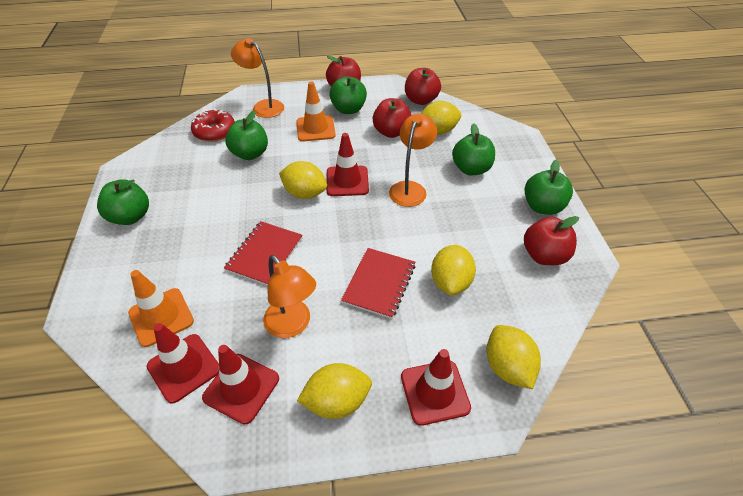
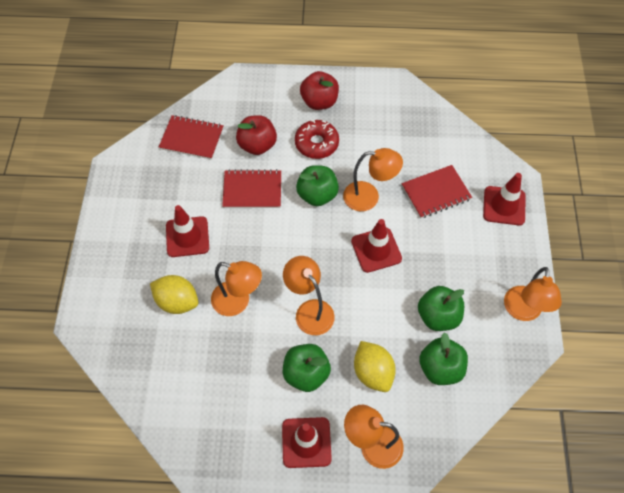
green apple: [97,180,149,225] [225,111,268,160] [329,76,367,114] [452,123,495,175] [525,159,573,215] = 5 -> [283,344,331,392] [296,165,339,206] [418,286,464,331] [419,332,468,385] = 4
orange lamp: [231,38,284,118] [263,255,316,338] [389,114,437,207] = 3 -> [211,261,262,316] [283,256,335,335] [343,148,403,211] [344,405,404,469] [504,267,562,321] = 5
orange traffic cone: [128,270,194,347] [296,82,336,142] = 2 -> none = 0
red apple: [326,56,361,87] [373,98,411,138] [405,68,441,105] [524,216,579,265] = 4 -> [236,115,277,155] [300,71,339,110] = 2
red notebook: [224,221,303,286] [341,248,416,319] = 2 -> [159,115,224,160] [222,169,281,208] [402,165,472,218] = 3
yellow lemon: [279,161,327,199] [297,363,372,419] [421,101,461,135] [431,245,476,295] [487,325,541,390] = 5 -> [150,275,198,314] [354,341,396,392] = 2

